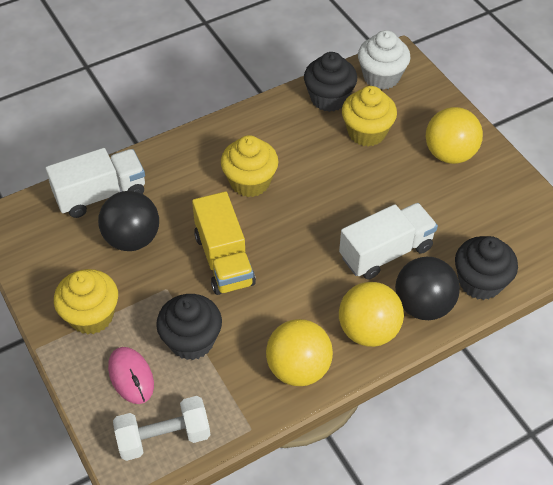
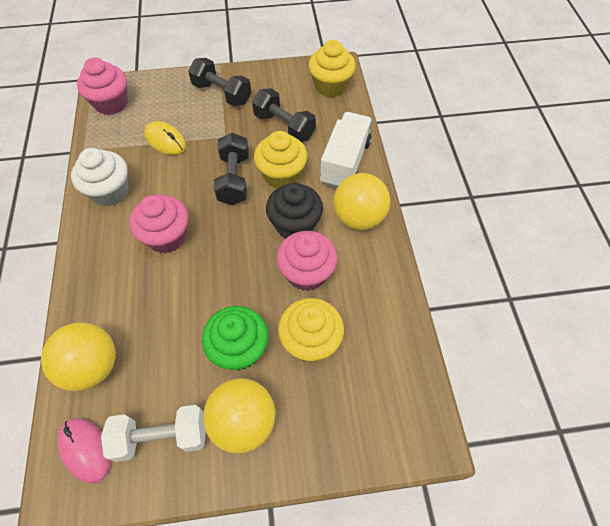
black ball: [98,191,159,251] [395,257,460,320] = 2 -> none = 0
black cupcake: [156,294,222,360] [304,52,357,112] [455,236,518,300] = 3 -> [266,183,323,239] = 1
black dumbbell: none = 0 -> [188,58,251,107] [214,133,249,205] [252,88,316,142] = 3
green cupcake: none = 0 -> [202,306,268,370] = 1
pink cupcake: none = 0 -> [77,57,128,115] [129,195,188,253] [277,231,337,291] = 3
white truck: [45,148,145,218] [339,203,438,280] = 2 -> [320,112,372,188] = 1
yellow mouse: none = 0 -> [145,121,186,155] = 1
yellow truck: [192,191,256,295] = 1 -> none = 0

